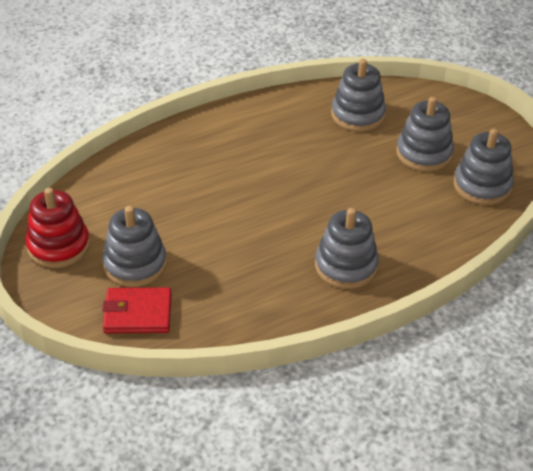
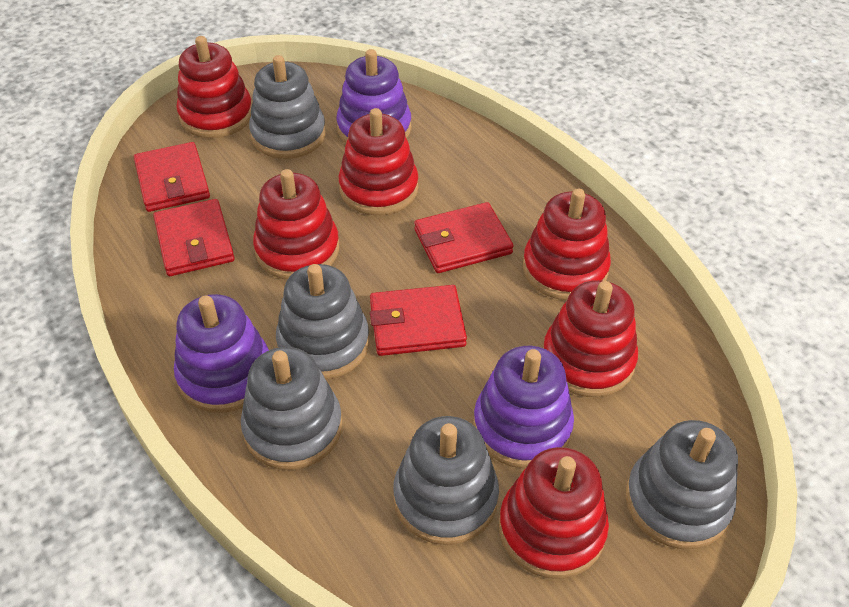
purple stacking toy: none = 0 -> [174,294,269,413] [336,49,411,144] [473,346,574,468] = 3
red stacking toy: [25,188,90,268] = 1 -> [176,36,252,138] [253,169,339,280] [338,108,418,215] [499,447,609,579] [523,189,611,300] [543,280,638,397] = 6
red wallet: [102,287,172,333] = 1 -> [134,142,210,212] [153,199,235,276] [370,285,467,356] [414,202,514,273] = 4

